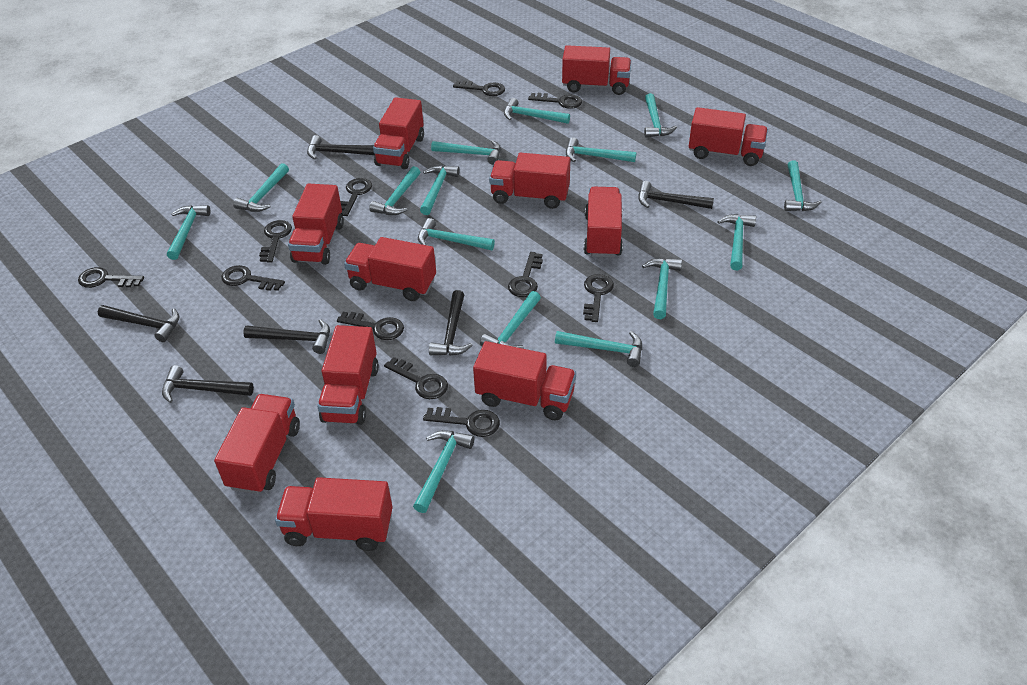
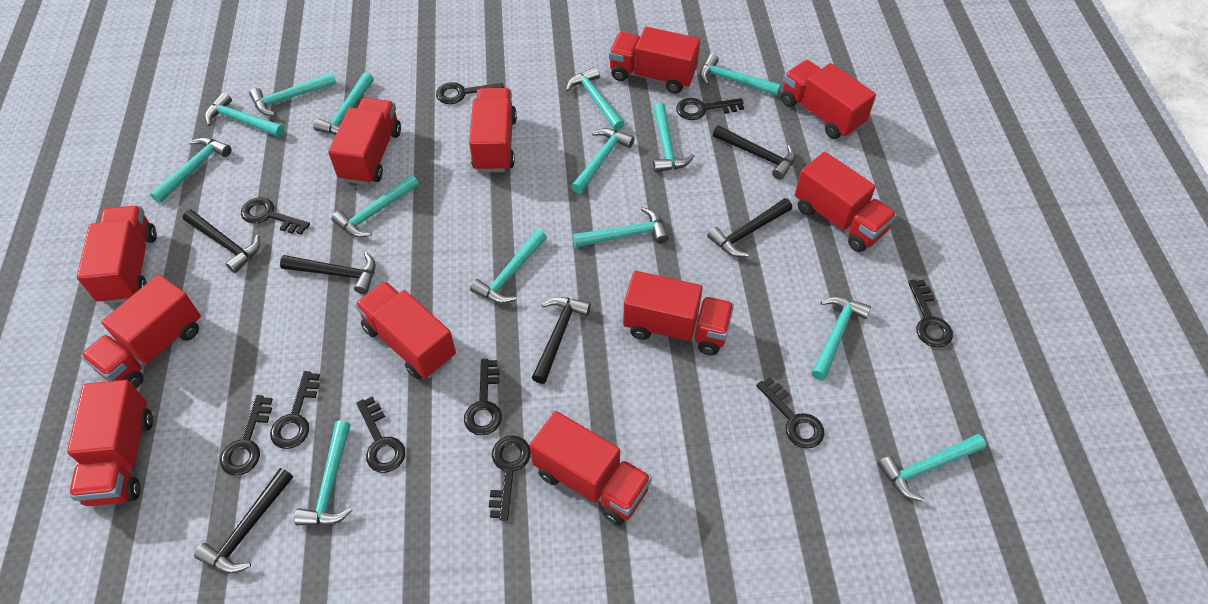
black key: [78,267,144,288] [221,265,285,291] [259,220,292,263] [337,312,404,340] [340,178,372,216] [384,357,448,399] [423,407,500,437] [453,80,505,96] [508,252,543,297] [528,93,582,109] [583,274,614,322] = 11 -> [220,395,273,476] [241,197,310,235] [270,371,320,449] [356,396,406,473] [436,82,504,104] [464,359,502,435] [489,436,531,521] [676,98,744,120] [756,377,825,448] [908,280,953,347] = 10
turquoise hammer: [167,205,210,260] [233,163,289,212] [369,166,420,215] [413,430,474,513] [418,218,495,250] [420,165,460,215] [431,140,501,165] [480,291,541,349] [504,98,570,124] [555,331,642,367] [566,137,636,162] [642,258,682,319] [644,93,677,138] [717,214,756,271] [784,161,821,211] = 15 -> [150,137,231,203] [205,92,284,137] [249,73,336,116] [294,421,353,526] [313,72,374,135] [332,175,419,238] [470,229,547,304] [566,67,625,131] [571,128,635,194] [573,207,669,248] [653,103,694,172] [700,53,781,96] [812,296,871,380] [878,434,986,502] = 14

